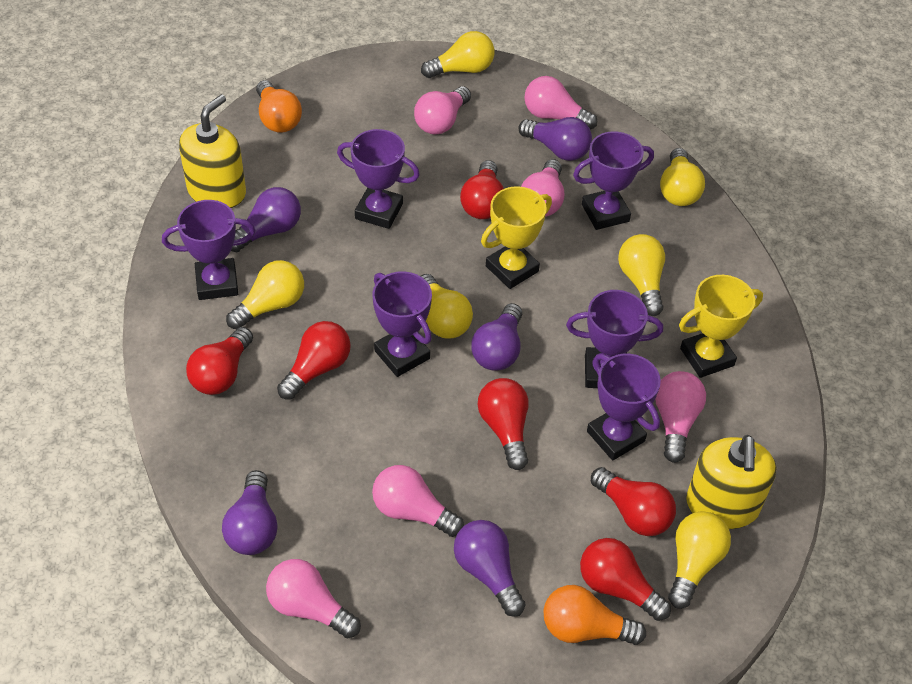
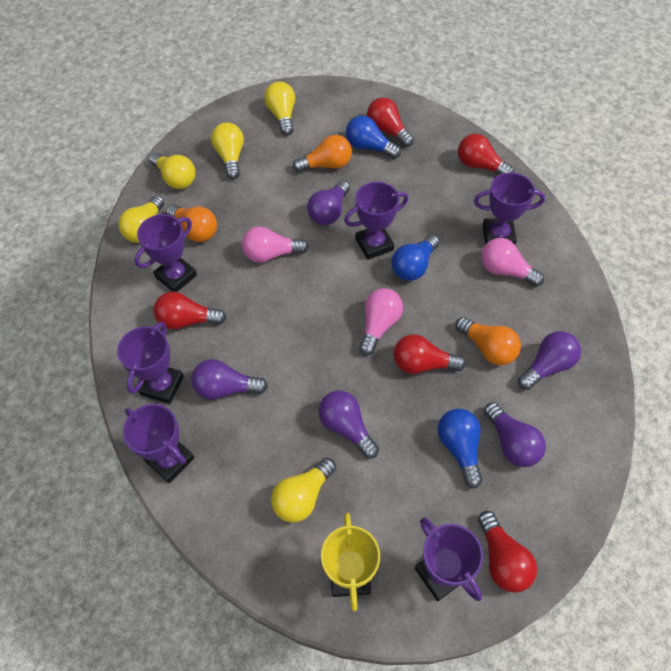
blue light bulb: none = 0 -> [346,115,401,159] [391,235,439,281] [438,409,482,489] = 3
orange light bulb: [256,80,302,133] [543,585,646,645] = 2 -> [166,204,217,242] [293,135,352,172] [455,317,521,365] = 3
pink light bulb: [266,559,361,638] [372,465,464,537] [414,86,471,135] [521,159,564,217] [524,76,597,130] [655,371,706,463] = 6 -> [242,227,309,263] [359,288,403,355] [481,238,544,287] = 3
red light bulb: [186,327,253,395] [277,321,351,400] [460,160,504,219] [478,378,529,470] [580,538,671,621] [591,467,676,536] = 6 -> [154,292,226,330] [367,97,414,147] [393,334,466,374] [458,134,514,175] [478,511,537,593] = 5
yellow light bulb: [226,260,304,329] [421,31,495,78] [421,274,473,338] [618,234,665,316] [660,148,705,206] [668,511,731,609] = 6 -> [118,195,164,243] [150,153,195,189] [211,122,244,179] [264,82,295,136] [271,457,336,523] = 5
yellow soap dispenser: [179,94,246,208] [686,435,776,529] = 2 -> none = 0
yellow trophy: [481,186,552,289] [679,275,763,378] = 2 -> [321,513,380,612] = 1

